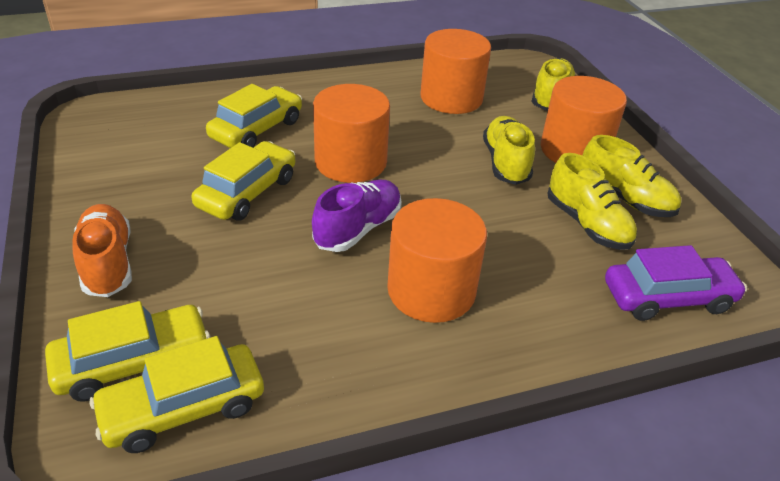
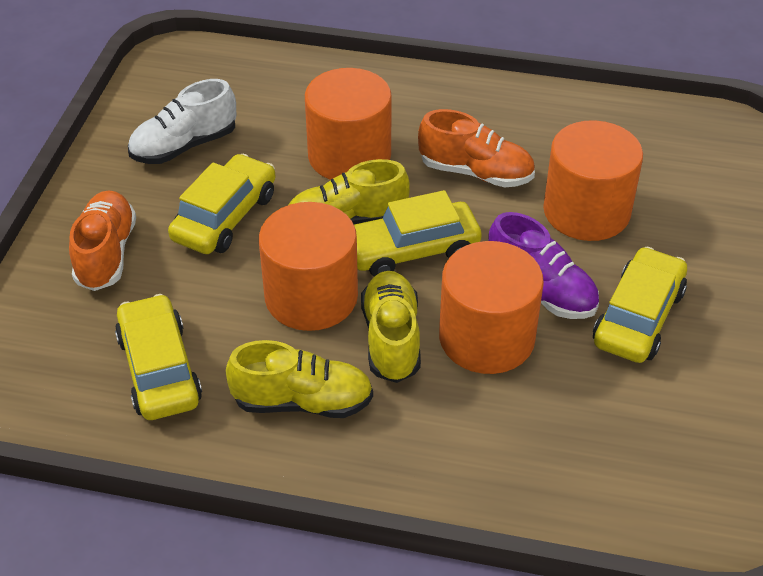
orange shoe: [72,204,132,297] = 1 -> [69,190,136,291] [418,109,535,187] = 2
purple car: [605,245,747,321] = 1 -> none = 0
white shoe: none = 0 -> [128,79,236,164] = 1
yellow shoe: [483,116,535,185] [531,58,576,111] [548,153,637,250] [582,135,681,217] = 4 -> [226,340,373,418] [288,159,410,225] [361,271,421,383] = 3

